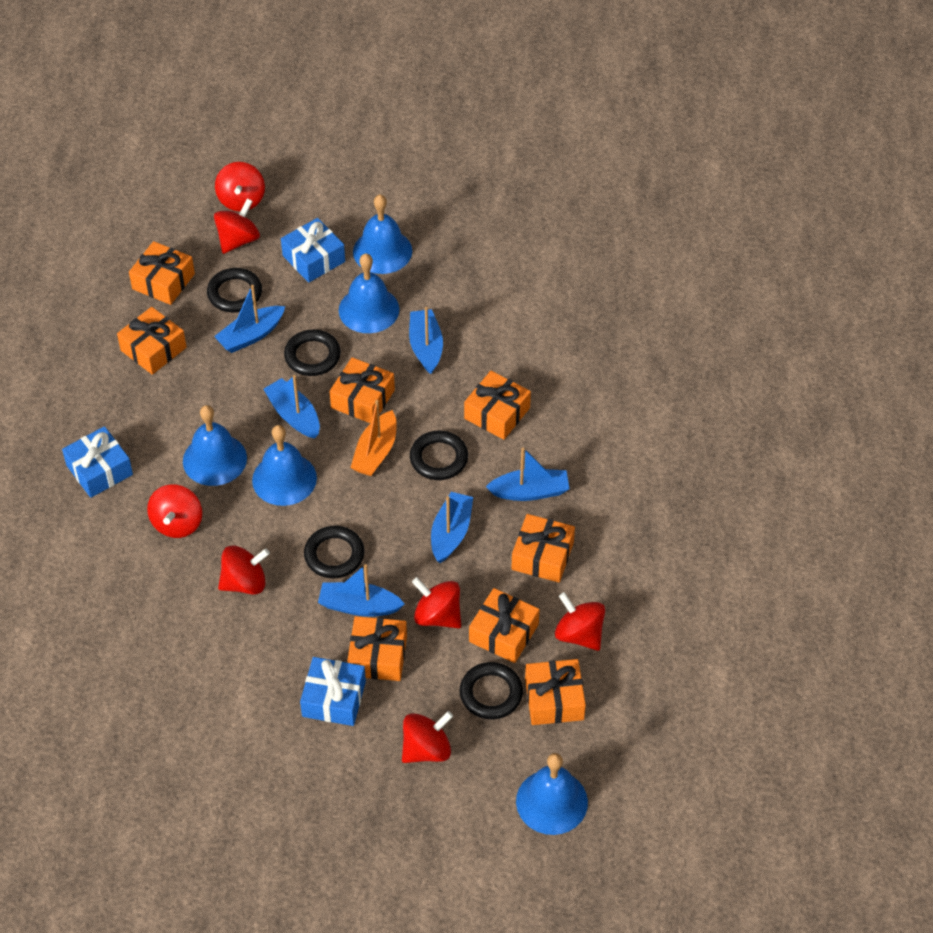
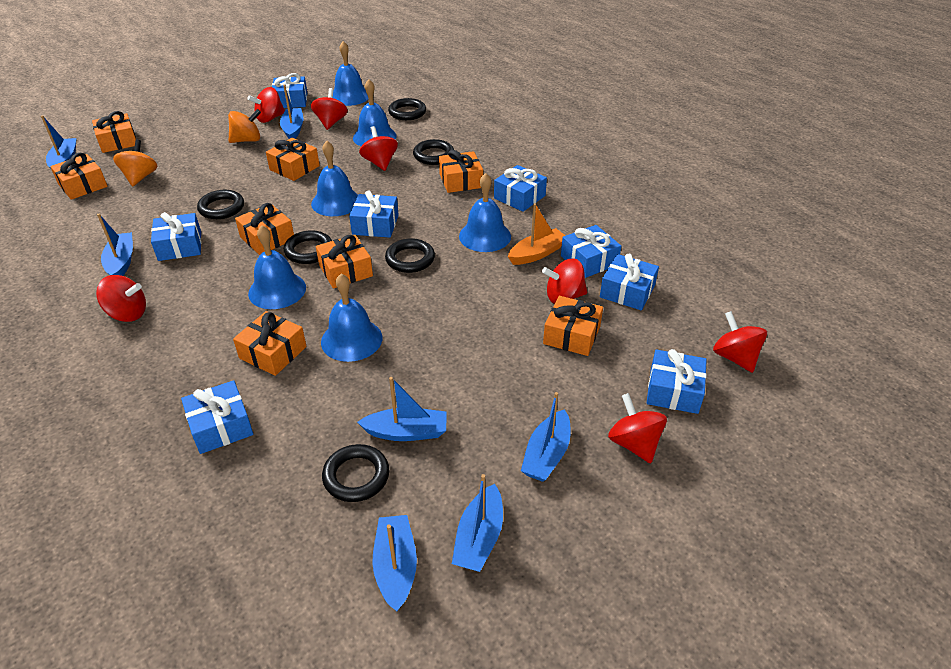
black ring: [207,268,262,312] [284,329,341,376] [304,526,364,578] [410,431,468,480] [460,662,523,719] = 5 -> [197,190,244,219] [284,230,332,264] [322,444,389,502] [385,238,435,273] [388,98,426,120] [413,139,454,165] = 6
blue bell: [183,405,247,486] [252,425,317,506] [339,253,399,333] [353,194,412,274] [516,753,588,835] = 5 -> [248,225,306,309] [311,141,358,216] [321,273,382,362] [333,41,368,106] [353,79,397,146] [459,173,511,252] = 6
blue boat: [214,285,285,353] [263,375,320,439] [318,564,405,617] [409,307,443,374] [431,492,473,563] [486,447,569,501] = 6 -> [41,115,76,168] [97,214,133,276] [280,85,303,139] [357,377,447,441] [372,515,417,612] [452,474,503,572] [521,392,571,482] = 7
blue gift: [62,426,133,498] [281,218,345,283] [300,657,366,726] = 3 -> [151,212,201,261] [181,380,253,454] [272,73,307,108] [349,190,399,238] [494,165,547,212] [561,225,621,278] [600,254,659,310] [647,349,707,414] = 8
orange spinning top: none = 0 -> [113,140,158,186] [228,109,261,143] = 2

